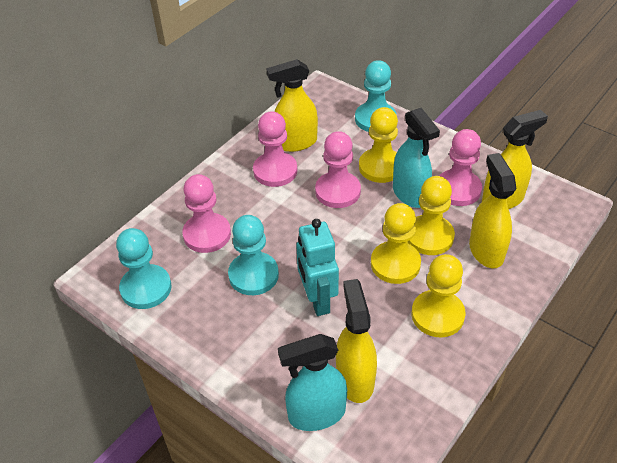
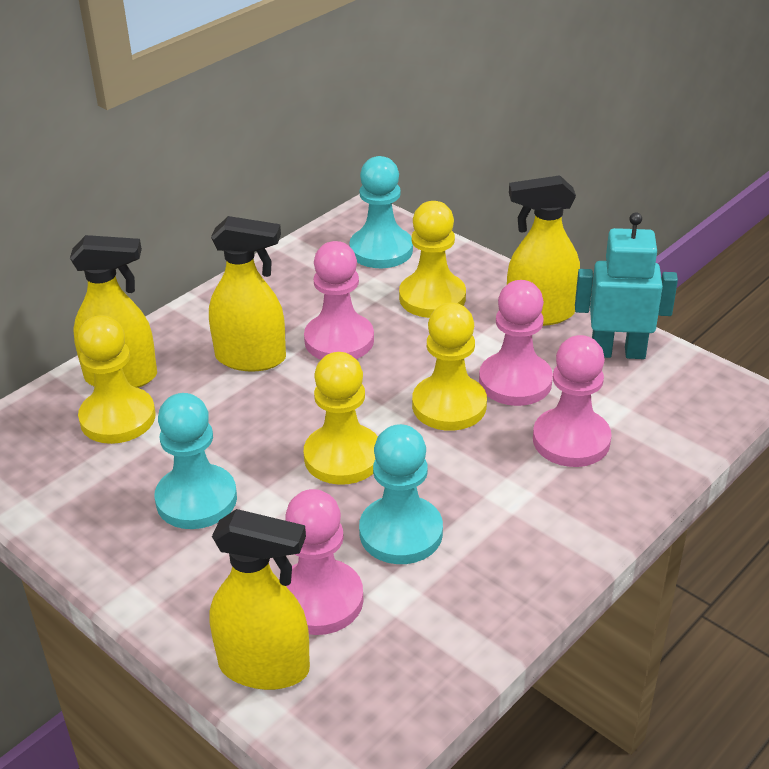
turquoise spray bottle: [278,334,347,431] [393,108,440,208] = 2 -> none = 0

